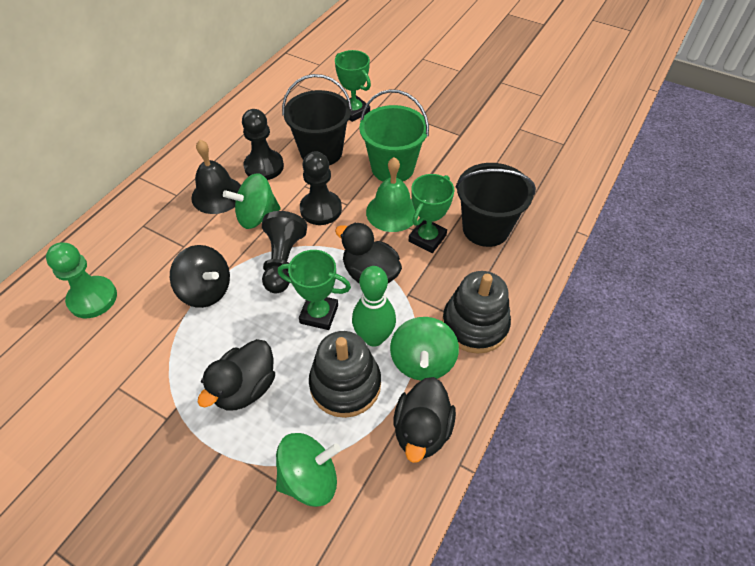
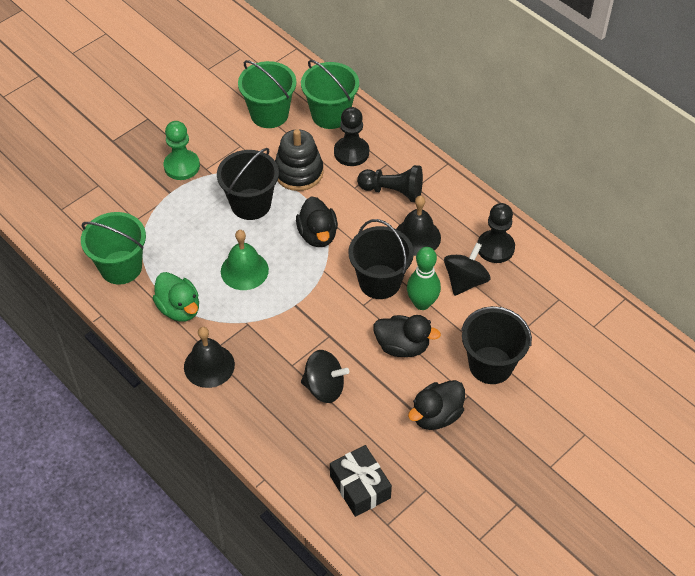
black bell: [191,140,241,214] = 1 -> [184,327,235,388] [396,196,441,256] = 2
black bucket: [282,74,352,165] [455,163,536,247] = 2 -> [217,148,279,220] [348,219,414,299] [461,306,532,384] = 3
black gift: none = 0 -> [330,445,392,517] = 1
black spinning top: [170,245,230,308] = 1 -> [301,350,349,403] [444,242,491,296] = 2
black stacking toy: [309,331,381,418] [442,271,511,354] = 2 -> [275,129,324,191] = 1
green bucket: [359,89,429,182] = 1 -> [81,212,146,285] [238,60,297,128] [301,60,359,129] = 3
green duck: none = 0 -> [153,272,199,322] = 1
green spinning top: [223,173,281,229] [276,433,341,507] [390,317,459,381] = 3 -> none = 0
green trophy: [278,250,351,330] [335,50,371,122] [409,174,454,253] = 3 -> none = 0

